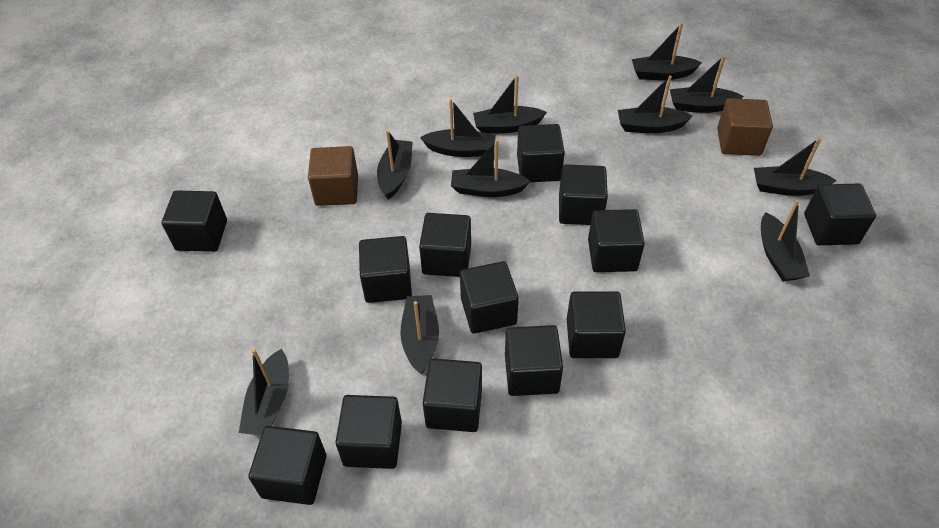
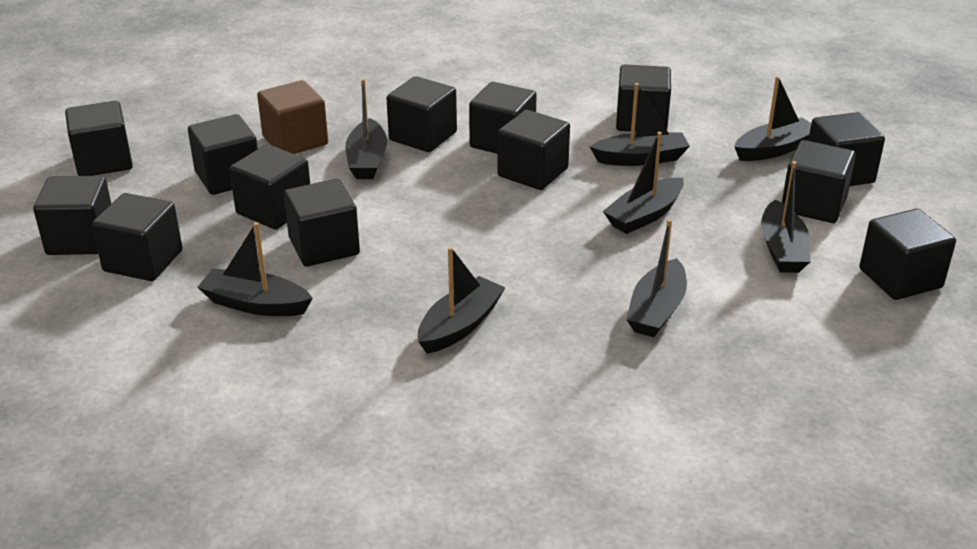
black boat: [239,349,289,436] [377,130,412,200] [400,295,439,375] [420,99,496,157] [451,139,530,197] [473,75,547,134] [618,76,693,133] [632,23,702,80] [670,55,744,113] [754,138,837,196] [761,200,810,281] = 11 -> [198,222,313,316] [346,79,387,179] [418,247,506,354] [590,83,690,166] [603,132,684,234] [626,219,687,337] [734,76,811,161] [761,161,811,273] = 8
brown cube: [308,146,358,206] [717,98,773,156] = 2 -> [257,80,328,154] = 1

